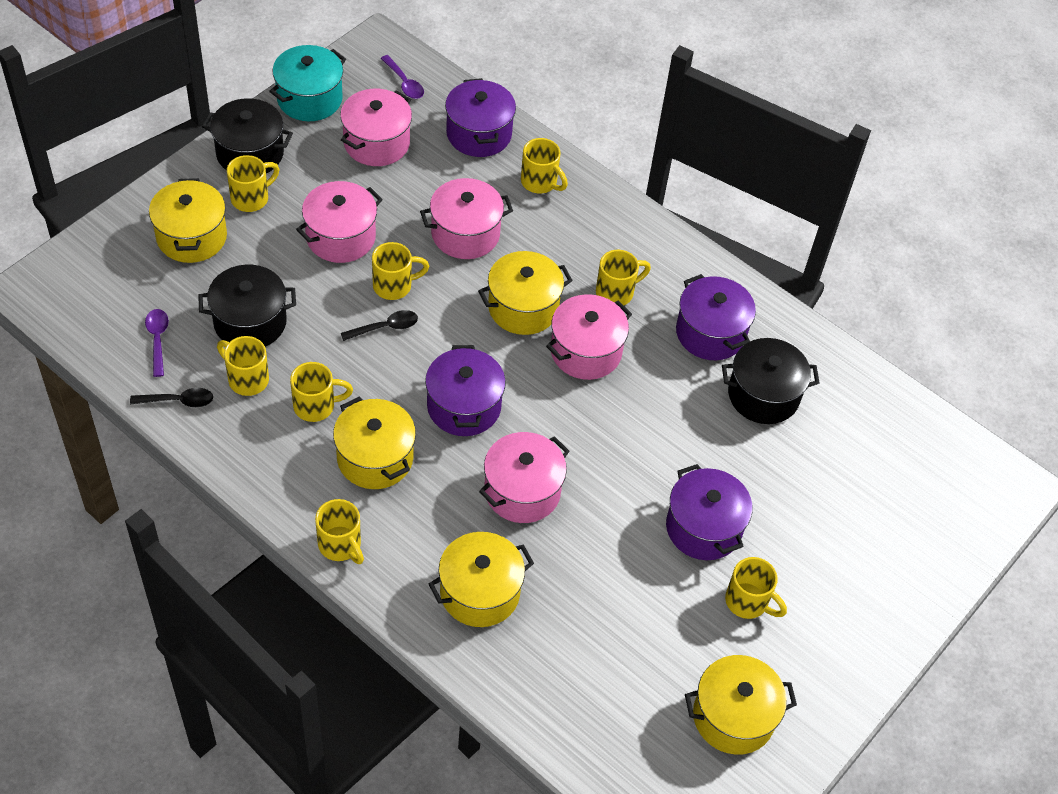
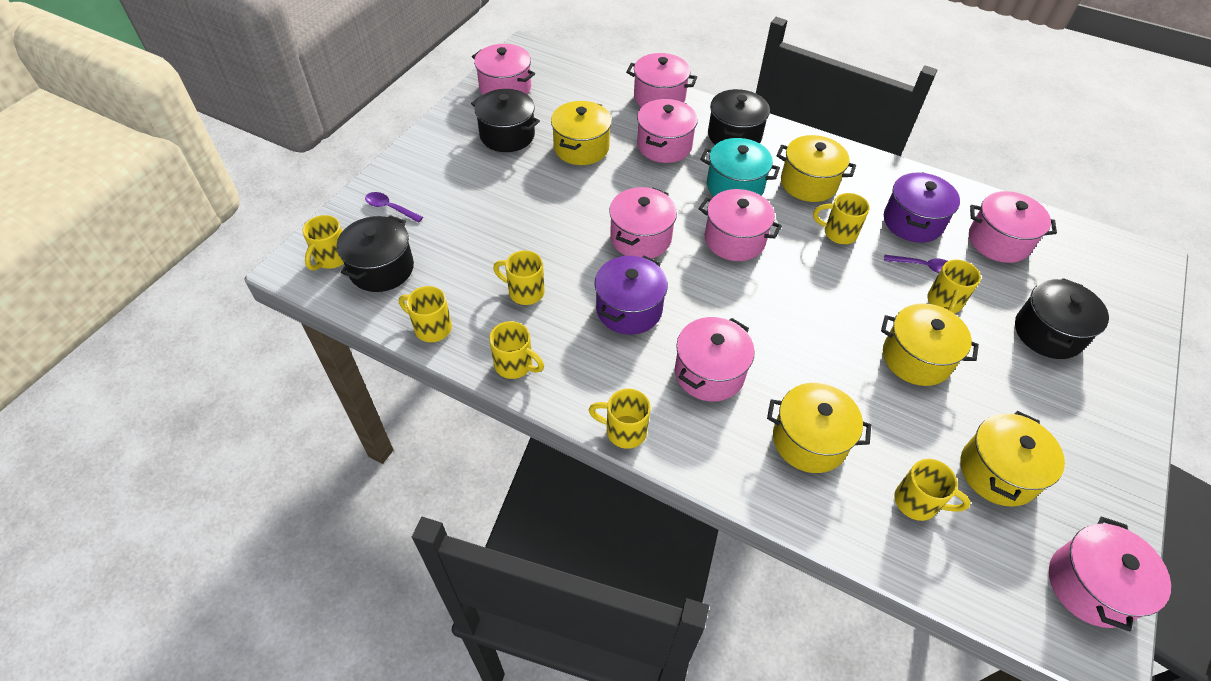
black pot: [198,265,296,347] [202,98,293,173] [722,338,820,424] = 3 -> [337,215,414,292] [471,89,540,152] [708,89,770,145] [1015,278,1109,359] = 4
black spoon: [130,388,213,407] [341,310,418,341] = 2 -> none = 0
pink pot: [296,181,383,263] [340,89,412,166] [420,178,513,259] [479,432,569,523] [546,294,632,380] = 5 -> [472,44,535,95] [609,187,677,259] [626,53,697,107] [637,99,698,163] [675,317,755,401] [699,189,782,261] [969,191,1057,263] [1049,517,1171,631] = 8
purple pot: [425,345,506,436] [445,78,516,157] [666,464,752,560] [676,274,756,360] = 4 -> [595,256,668,335] [884,172,960,243] = 2

